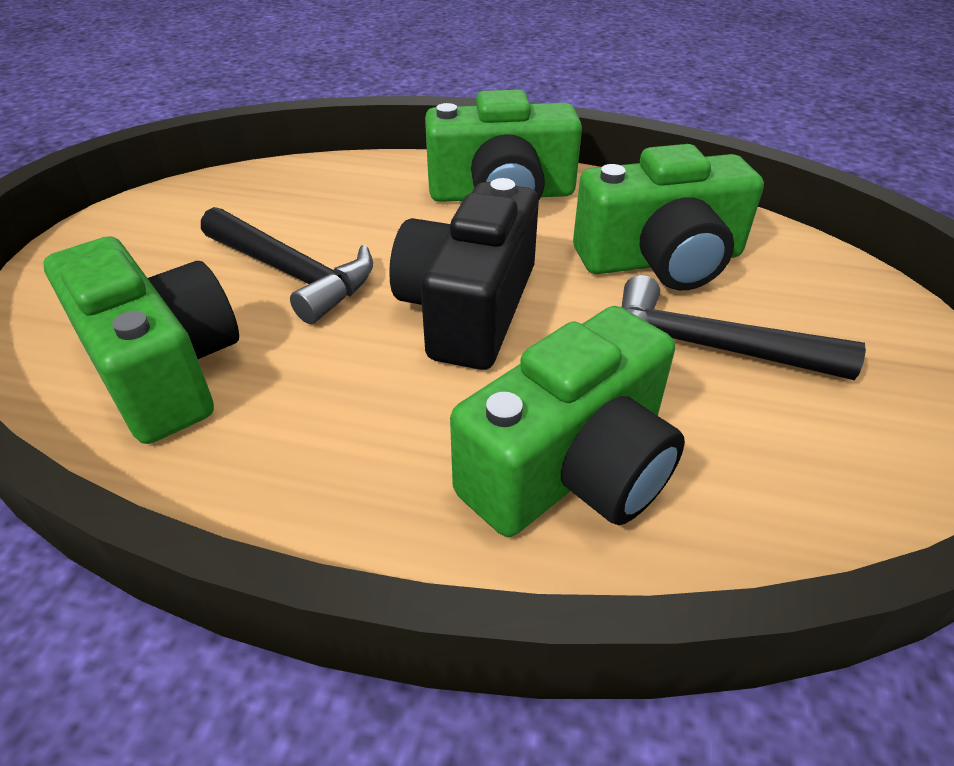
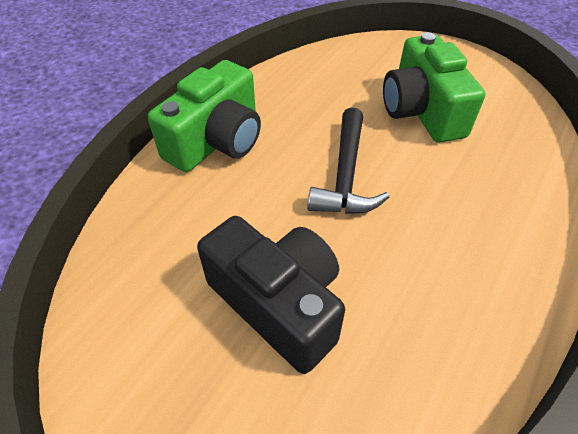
black hammer: [201,207,373,324] [622,275,866,380] = 2 -> [307,108,389,214] = 1
green camera: [43,236,239,444] [425,90,582,202] [450,306,685,537] [573,144,764,290] = 4 -> [148,60,261,172] [383,32,486,142] = 2

